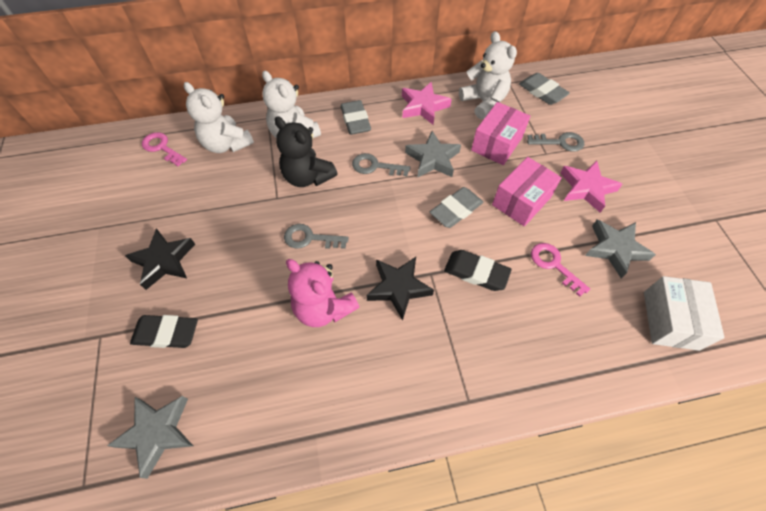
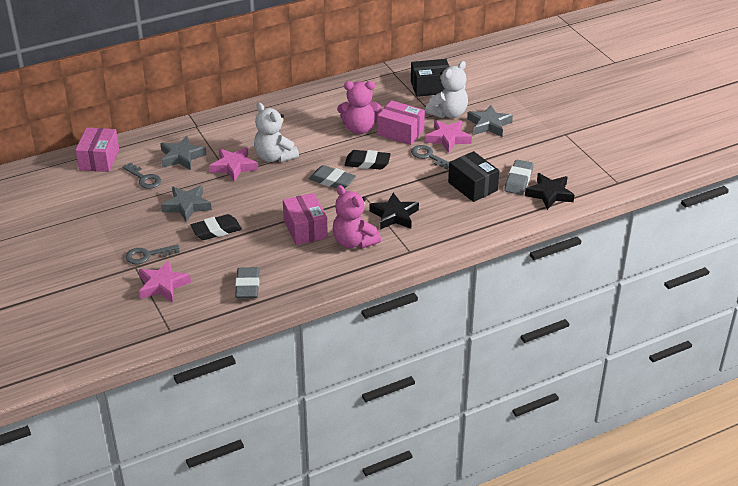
black box: none = 0 -> [411,59,450,97] [448,151,499,202] = 2
black teddy bear: [274,116,338,187] = 1 -> none = 0
pink box: [471,102,530,165] [492,157,562,226] = 2 -> [75,127,119,172] [283,193,328,245] [377,100,425,145] = 3
pink key: [142,132,187,166] [531,243,590,297] = 2 -> none = 0
pink star: [402,82,452,125] [560,161,623,213] = 2 -> [139,260,191,302] [210,147,258,182] [425,120,472,153] = 3
pink teddy bear: [286,259,359,327] = 1 -> [333,185,381,249] [337,81,382,134] = 2
white box: [644,276,725,351] = 1 -> none = 0
white teddy bear: [184,82,254,153] [262,70,321,138] [459,31,517,119] = 3 -> [254,103,299,162] [425,61,468,118] = 2

